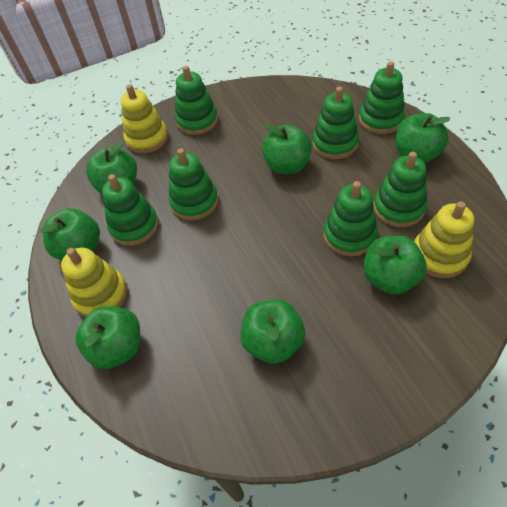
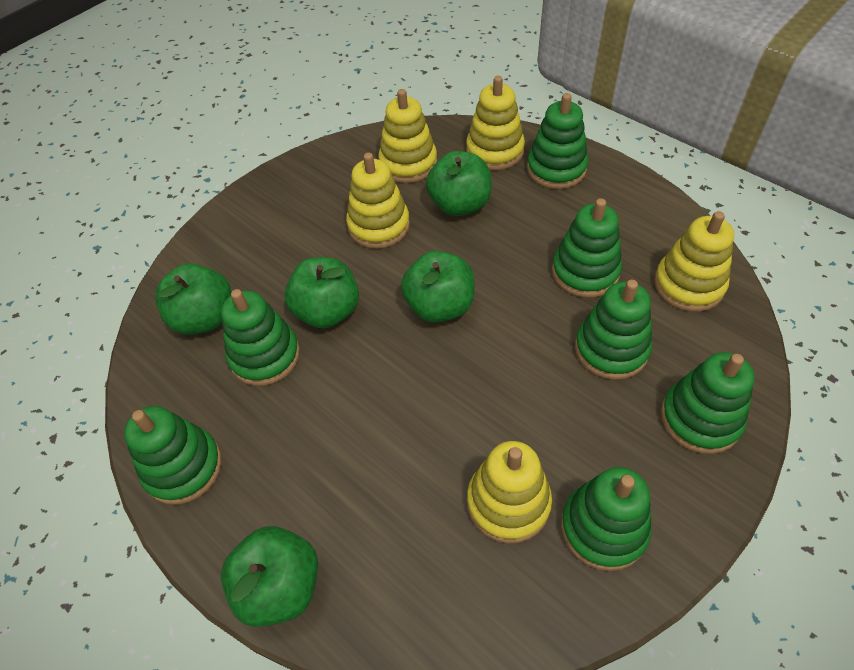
green apple: [39,208,100,260] [75,306,140,369] [86,142,137,194] [240,299,305,364] [262,124,312,174] [363,236,427,294] [395,113,451,163] = 7 -> [155,264,231,335] [221,526,318,627] [284,257,359,328] [401,251,475,323] [426,151,491,216] = 5
yellow stacking toy: [61,248,127,317] [121,84,168,153] [414,201,474,278] = 3 -> [346,153,410,249] [378,89,437,183] [466,76,525,170] [467,441,552,544] [654,211,734,312] = 5

